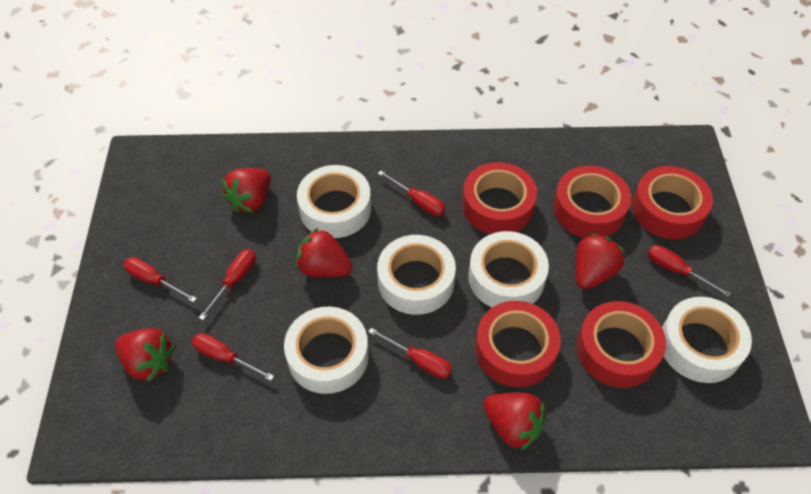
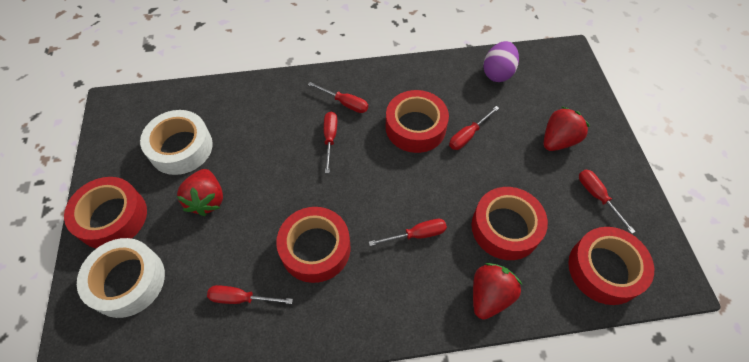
purple egg: none = 0 -> [483,41,519,82] = 1
red strawberry: [115,328,175,382] [222,168,271,213] [296,228,352,278] [483,393,546,451] [575,233,625,289] = 5 -> [177,169,223,216] [473,263,522,320] [544,106,590,151] = 3
white tape: [284,307,369,394] [297,165,371,238] [377,235,456,315] [469,231,549,307] [662,297,752,383] = 5 -> [77,238,165,318] [140,110,213,175] = 2

